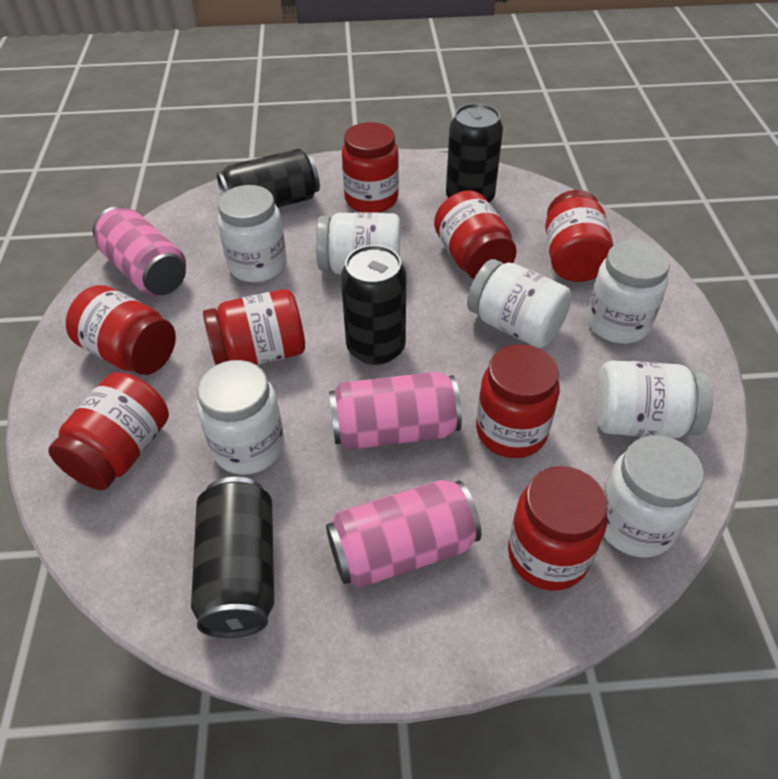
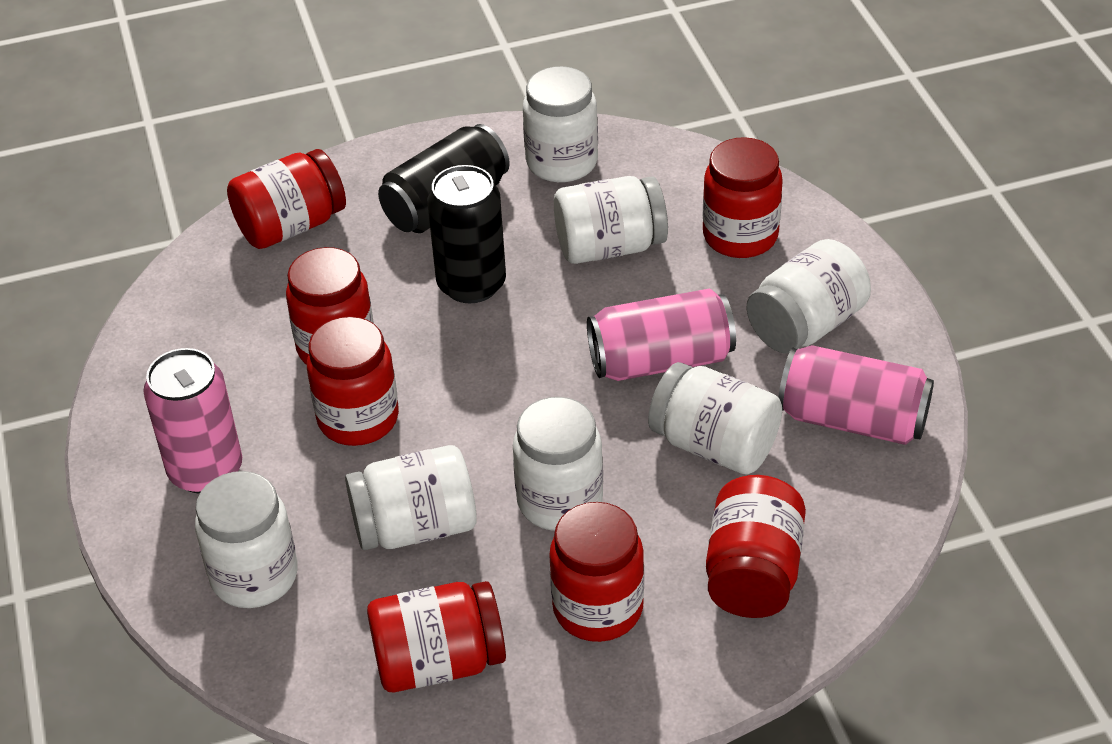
black can: [191,477,274,638] [217,149,320,208] [341,245,406,365] [446,103,503,203] = 4 -> [378,124,510,233] [427,165,506,304] = 2
red jar: [48,372,169,490] [66,285,176,375] [203,289,305,365] [342,122,399,213] [434,190,517,279] [476,344,560,458] [508,466,607,591] [545,190,613,282] = 8 -> [227,149,346,249] [286,247,374,365] [307,316,399,446] [367,581,506,692] [549,502,644,642] [703,137,783,258] [706,475,806,618] = 7

